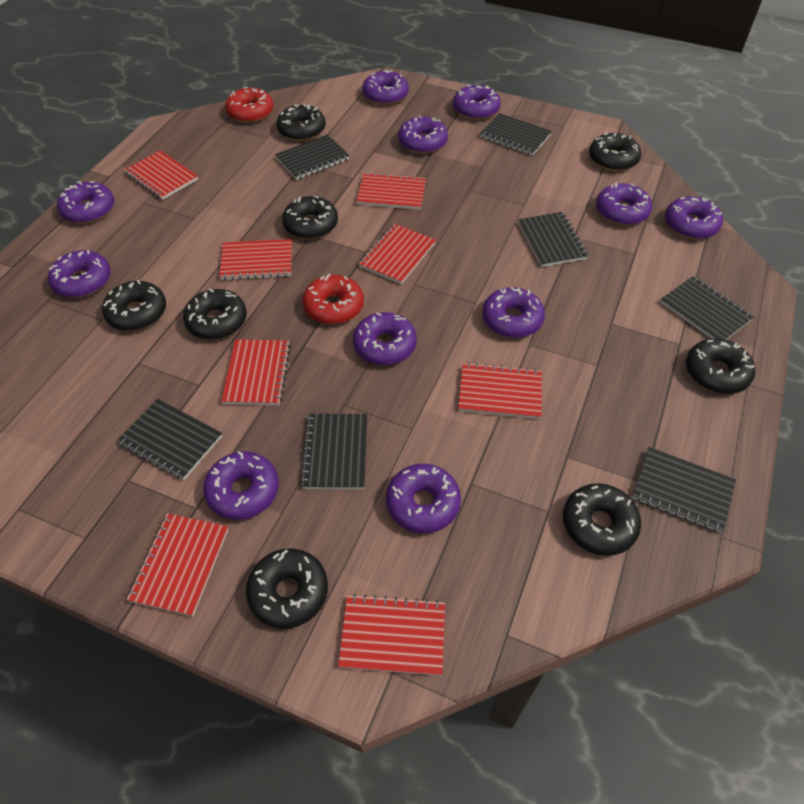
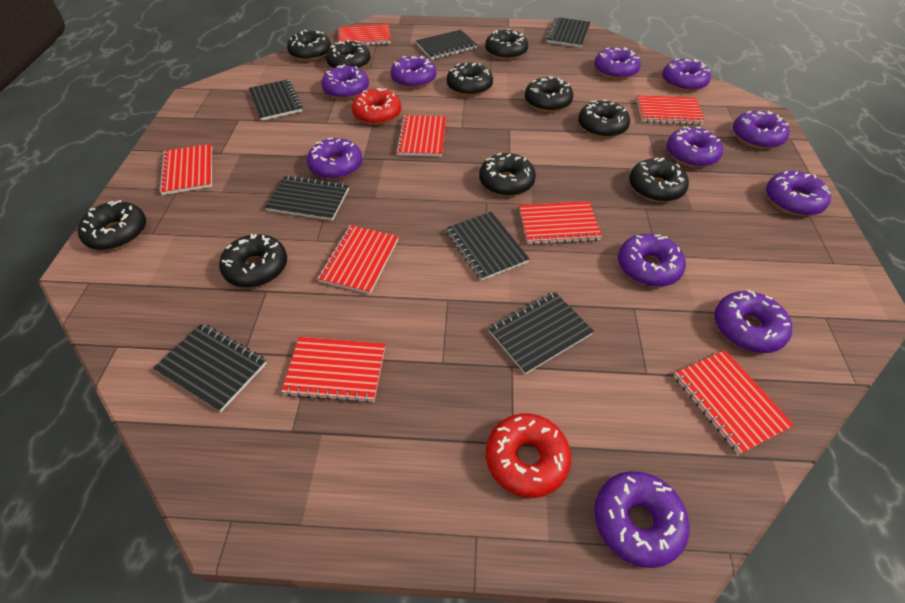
black donut: [102,280,166,331] [183,289,247,340] [246,548,328,629] [276,104,326,141] [282,195,338,239] [563,483,641,556] [589,133,641,171] [686,338,755,394] = 8 -> [78,200,146,250] [219,234,287,288] [287,30,331,61] [326,40,371,69] [447,63,493,96] [479,153,536,196] [485,29,528,60] [525,76,573,112] [578,100,630,138] [629,158,689,202] = 10

